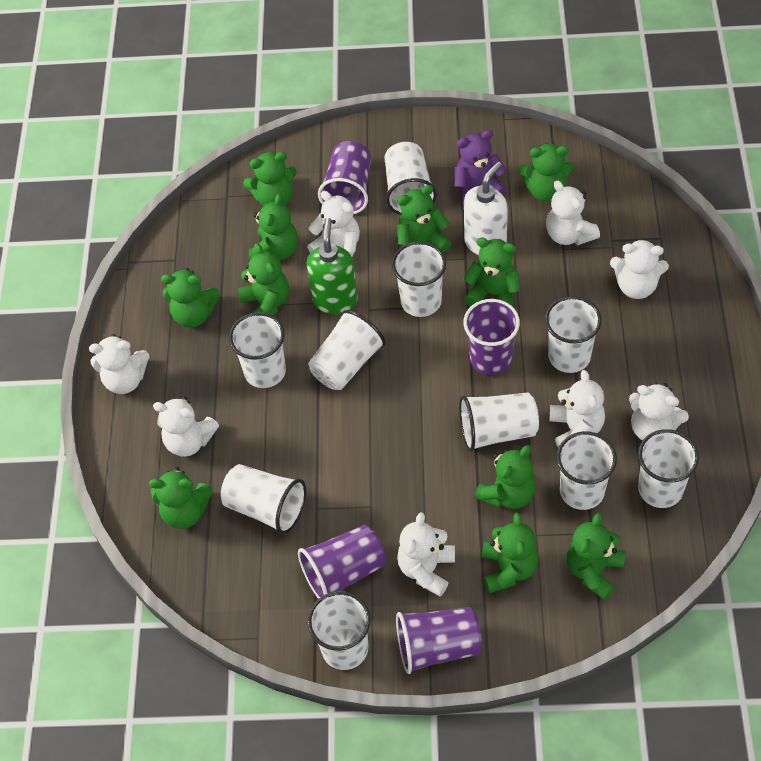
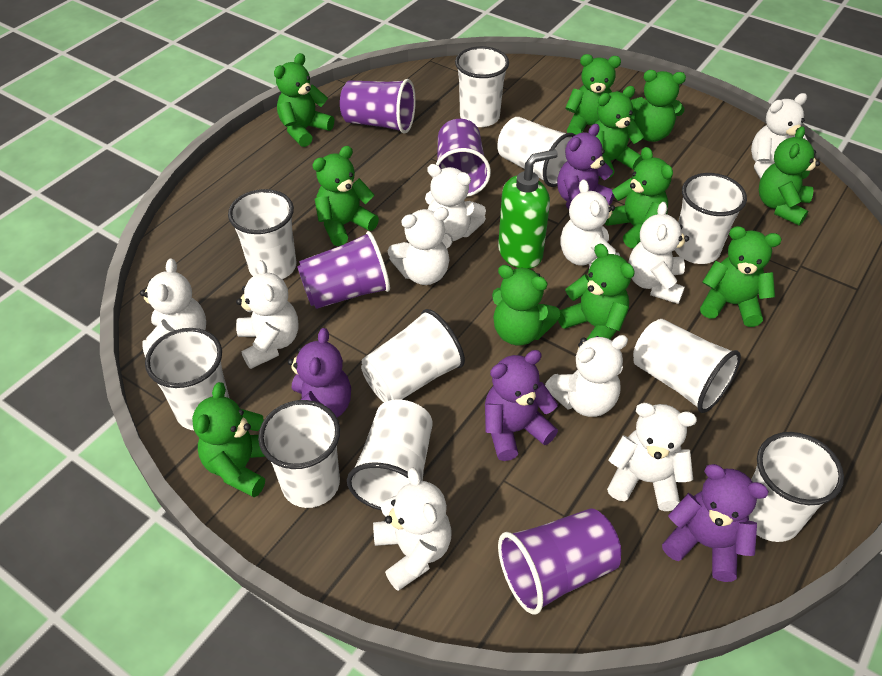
purple teddy bear: [455,130,507,206] = 1 -> [288,328,351,418] [485,350,558,461] [557,124,614,209] [662,464,769,582] = 4
white soap dispenser: [464,162,508,255] = 1 -> none = 0
white teddy bear: [89,334,149,394] [153,396,219,457] [307,191,360,256] [397,512,455,597] [546,180,600,246] [549,370,605,447] [610,239,669,299] [629,383,689,441] = 8 -> [140,258,206,358] [236,260,298,369] [373,467,452,591] [388,207,453,285] [425,164,486,241] [545,335,628,417] [560,180,620,269] [607,403,697,511] [629,202,689,304] [751,93,808,179] = 10

